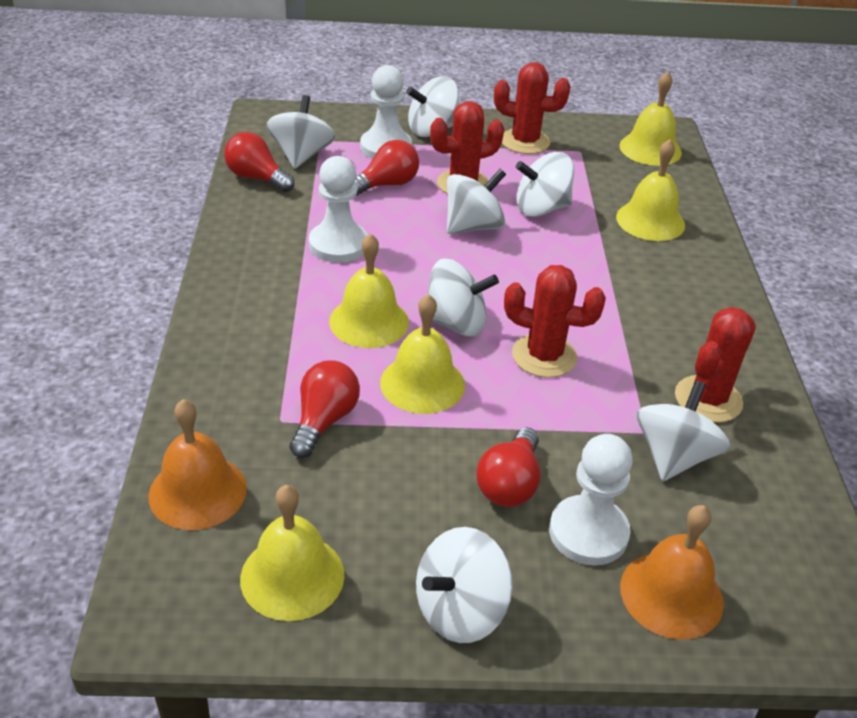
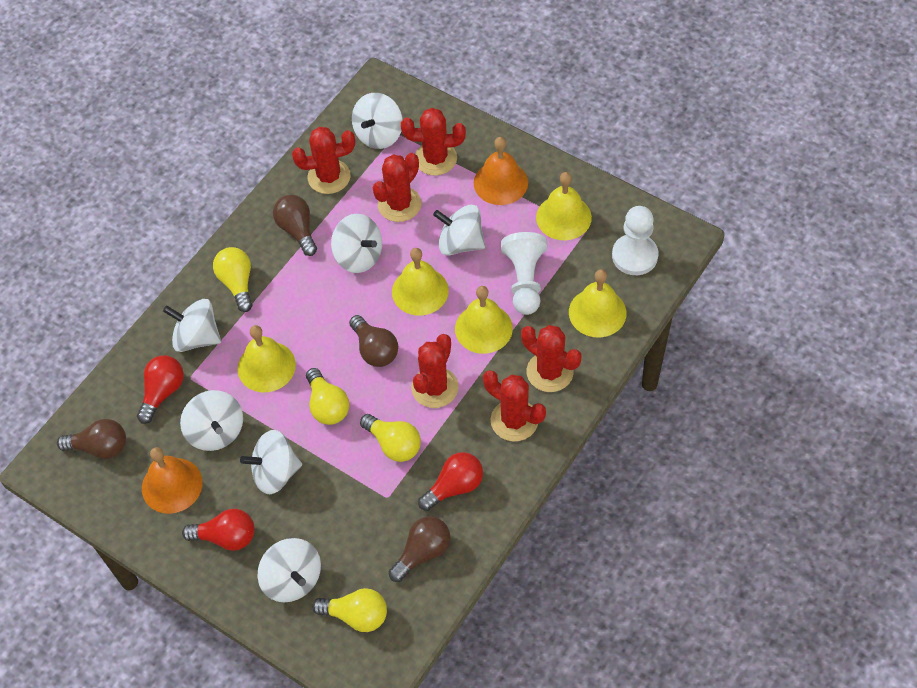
brown light bulb: none = 0 -> [57,419,126,459] [273,195,317,256] [349,315,398,367] [389,516,451,582] = 4
red cactus: [430,101,504,194] [494,62,571,154] [504,265,606,378] [675,307,756,423] = 4 -> [292,127,355,194] [373,153,421,222] [401,108,466,176] [411,334,458,408] [483,370,546,442] [521,325,581,392] = 6
red light bulb: [224,132,295,192] [290,360,360,458] [355,140,419,196] [476,427,540,507] = 4 -> [137,355,184,424] [182,509,255,551] [418,452,483,511] = 3
white pawn: [309,156,368,263] [360,65,412,159] [549,434,633,565] = 3 -> [501,232,547,315] [612,206,658,275] = 2
yellow light bulb: none = 0 -> [213,247,252,312] [306,368,349,425] [312,588,387,632] [360,414,421,462] = 4

